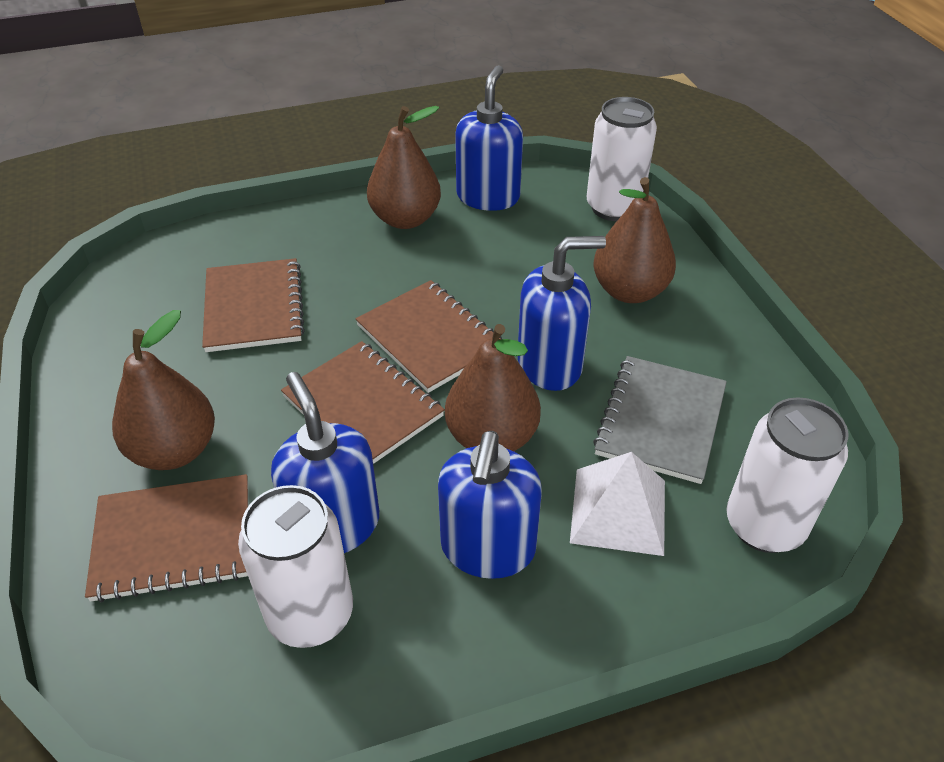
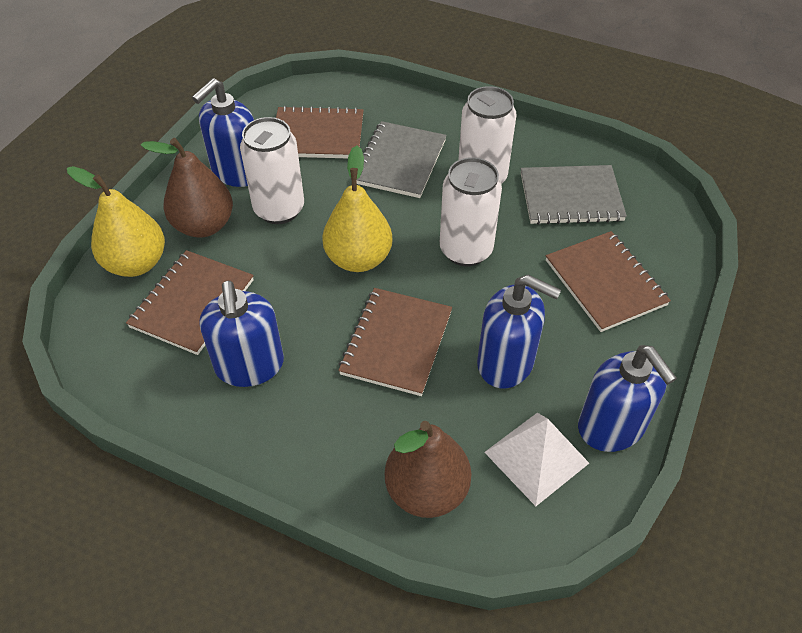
brown pear: [112,310,215,470] [367,106,441,229] [445,324,541,451] [593,177,676,303] = 4 -> [141,138,233,238] [385,421,471,518] = 2
grey notebook: [593,356,727,484] = 1 -> [357,121,447,198] [521,165,627,225] = 2
yellow pear: none = 0 -> [67,166,165,277] [322,146,392,272] = 2

